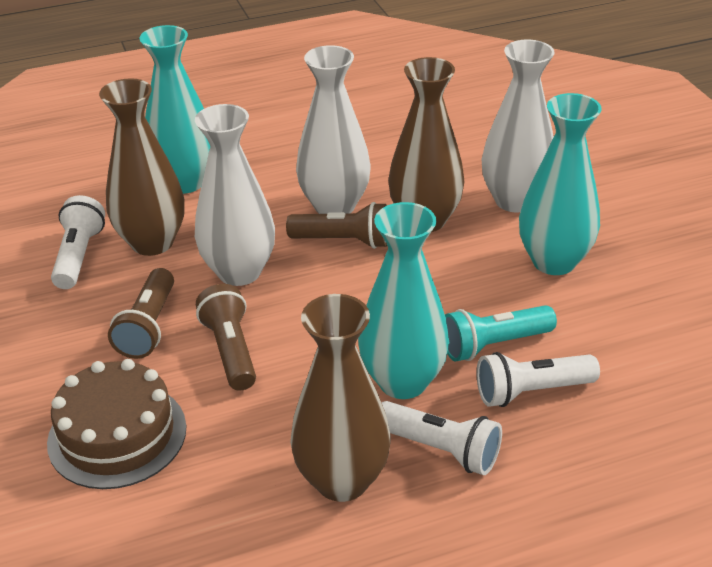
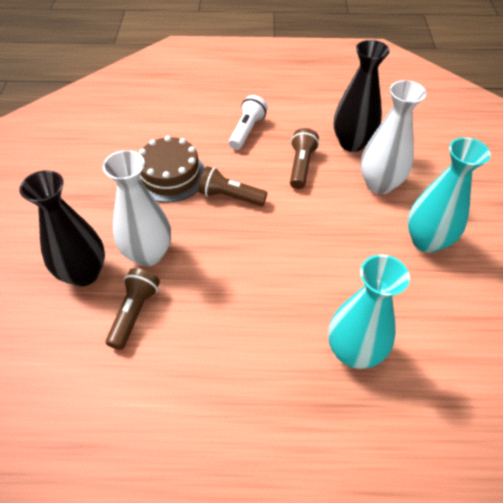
black vase: none = 0 -> [19,170,105,286] [334,40,390,152] = 2
brown vase: [99,78,185,256] [290,294,391,502] [388,57,465,232] = 3 -> none = 0
turquoise flashlight: [445,305,557,362] = 1 -> none = 0
turquoise vase: [139,25,210,194] [358,202,449,399] [519,93,602,275] = 3 -> [328,255,410,369] [407,137,491,253] = 2
white flashlight: [51,195,105,289] [381,401,502,475] [476,352,600,407] = 3 -> [229,95,268,150] = 1
white vase: [195,104,275,286] [296,45,370,214] [482,40,555,212] = 3 -> [103,150,171,266] [361,80,426,194] = 2

